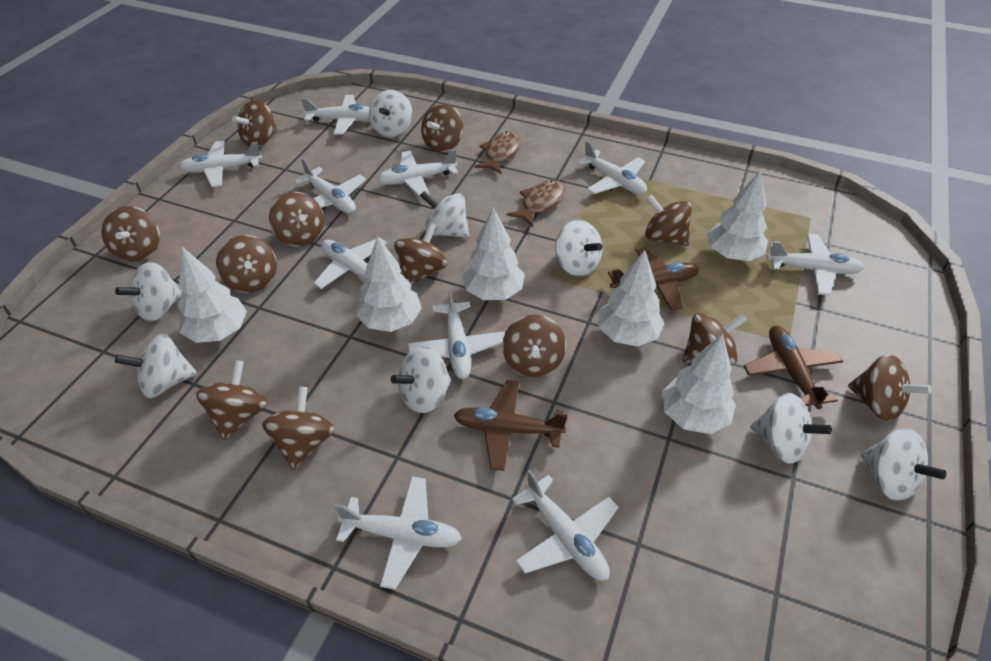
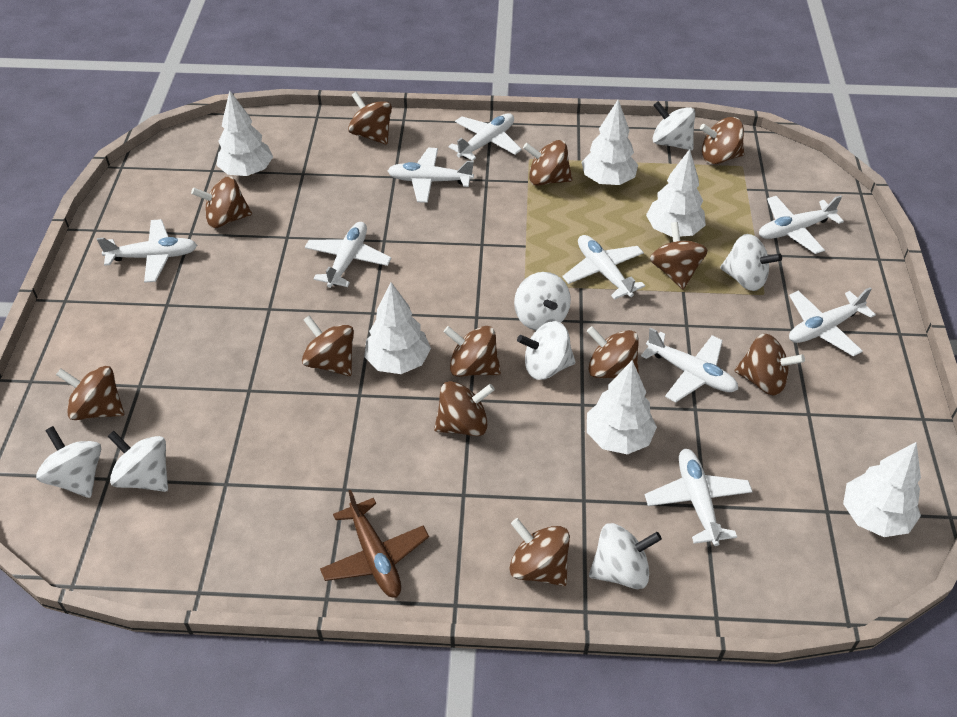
brown fish: [474,131,521,174] [507,180,566,227] = 2 -> none = 0
brown plane: [454,380,568,471] [608,247,699,311] [743,326,843,409] = 3 -> [320,490,429,597] = 1
white plane: [179,141,262,187] [294,158,366,213] [301,95,370,135] [314,238,387,289] [334,477,462,590] [377,149,458,198] [408,287,505,379] [512,470,618,581] [576,140,647,194] [767,234,864,296] = 10 -> [97,219,197,283] [305,222,392,288] [387,147,474,203] [448,113,522,161] [562,235,645,300] [641,327,738,402] [645,449,753,546] [759,195,844,254] [789,287,876,357] = 9
white spinning top: [115,262,182,322] [115,334,197,398] [369,90,413,137] [391,347,451,413] [420,191,469,238] [555,220,602,277] [750,393,832,464] [861,428,946,500] = 8 -> [36,426,101,498] [107,431,168,492] [514,272,571,331] [517,321,576,380] [589,523,662,589] [653,101,695,150] [720,234,782,291] = 7

